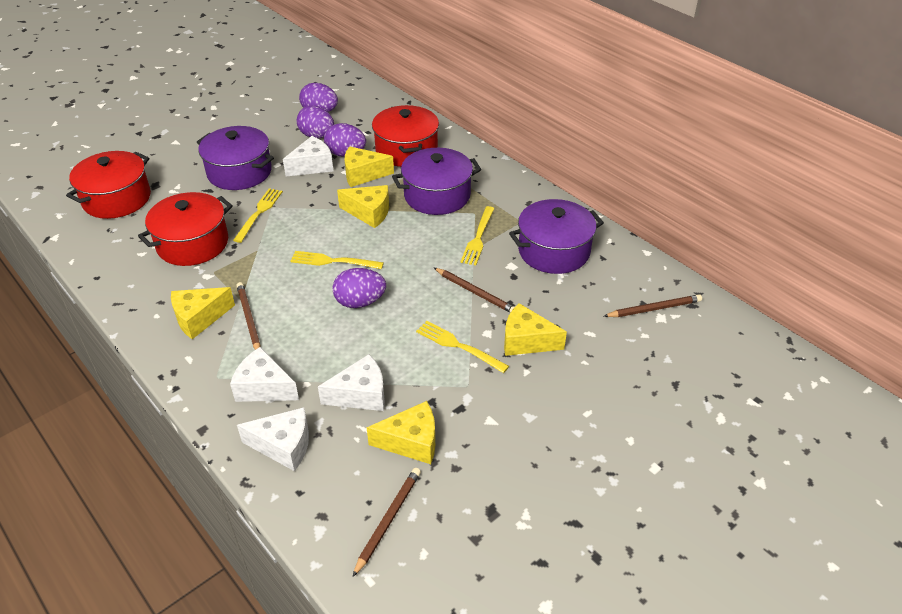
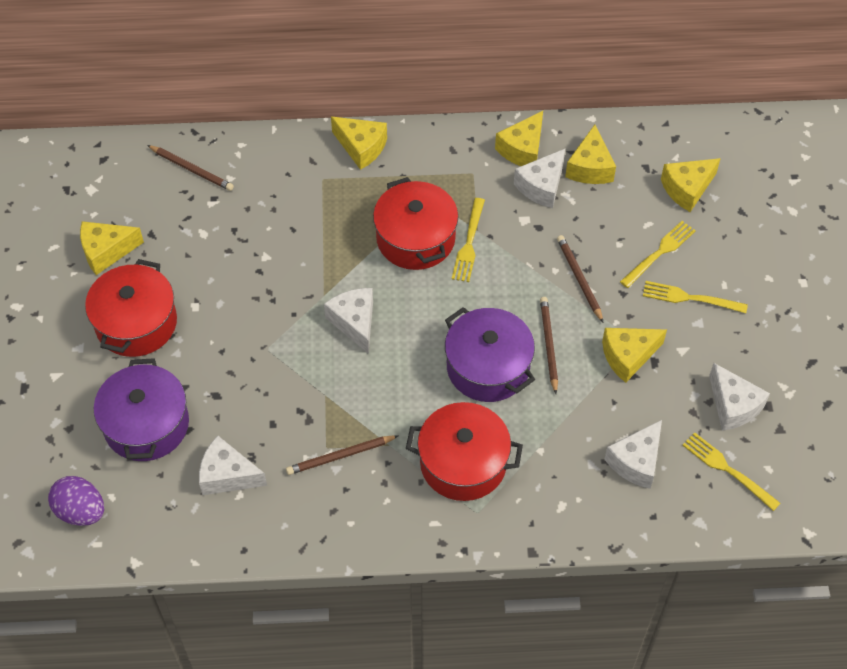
purple egg: [297,106,334,138] [299,83,338,112] [324,123,366,157] [333,268,386,308] = 4 -> [48,476,104,526] = 1
purple pot: [197,126,274,190] [392,148,482,215] [509,199,604,274] = 3 -> [94,358,189,461] [445,307,535,402] = 2
white cheese: [230,347,299,402] [237,407,309,471] [283,136,333,177] [318,354,385,411] = 4 -> [199,436,267,495] [324,288,373,353] [514,149,565,208] [604,420,662,489] [709,363,770,431] = 5
yellow cheese: [171,287,235,339] [337,185,389,228] [345,146,394,187] [367,401,435,464] [504,303,567,356] = 5 -> [80,221,144,275] [331,117,387,170] [495,111,543,166] [565,125,616,184] [602,328,667,383] [661,158,721,212] = 6

